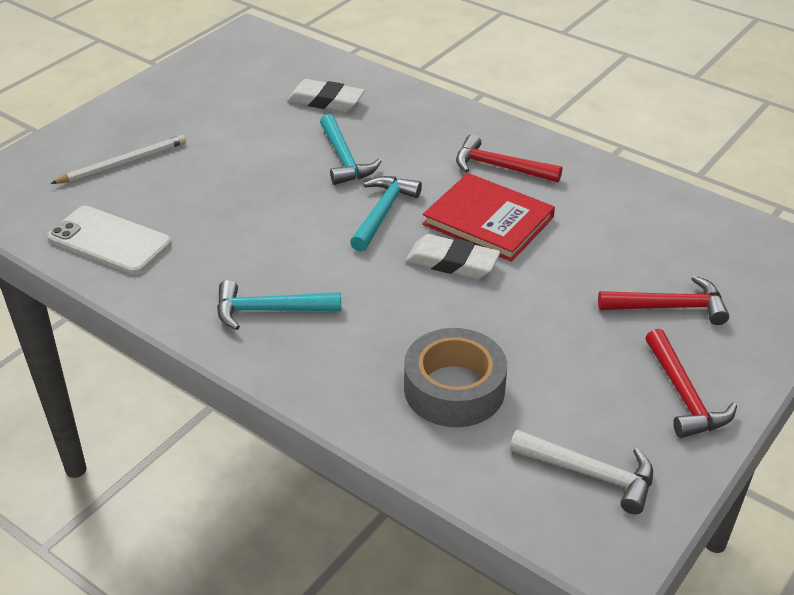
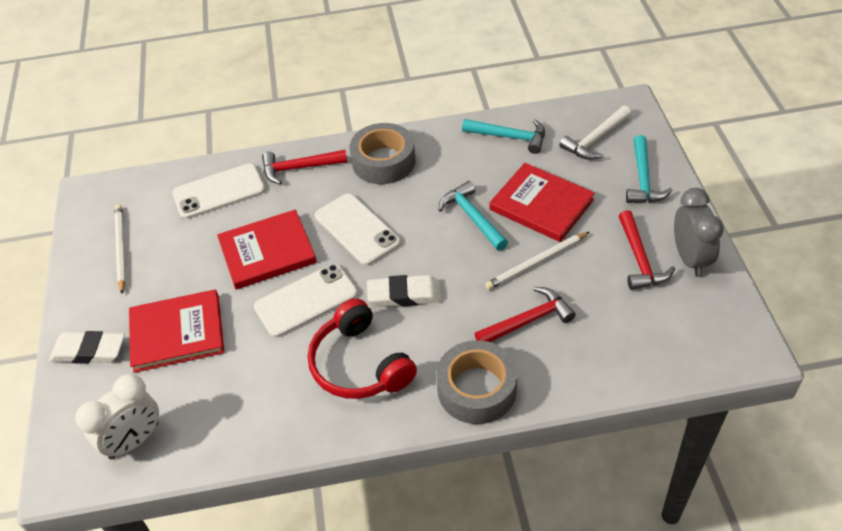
grey clock: none = 0 -> [674,188,724,277] = 1
grey tape: [404,328,507,427] = 1 -> [350,123,415,184] [436,340,517,424] = 2
red book: [422,173,555,262] = 1 -> [129,289,224,373] [217,210,317,289] [490,163,595,242] = 3
red headphones: none = 0 -> [308,298,417,399] = 1
white clock: none = 0 -> [75,374,159,460] = 1
white pencil: [50,135,186,184] = 1 -> [115,204,126,294] [485,232,589,290] = 2
white phone: [47,206,172,274] = 1 -> [172,163,265,219] [254,264,358,338] [315,193,401,266] = 3

